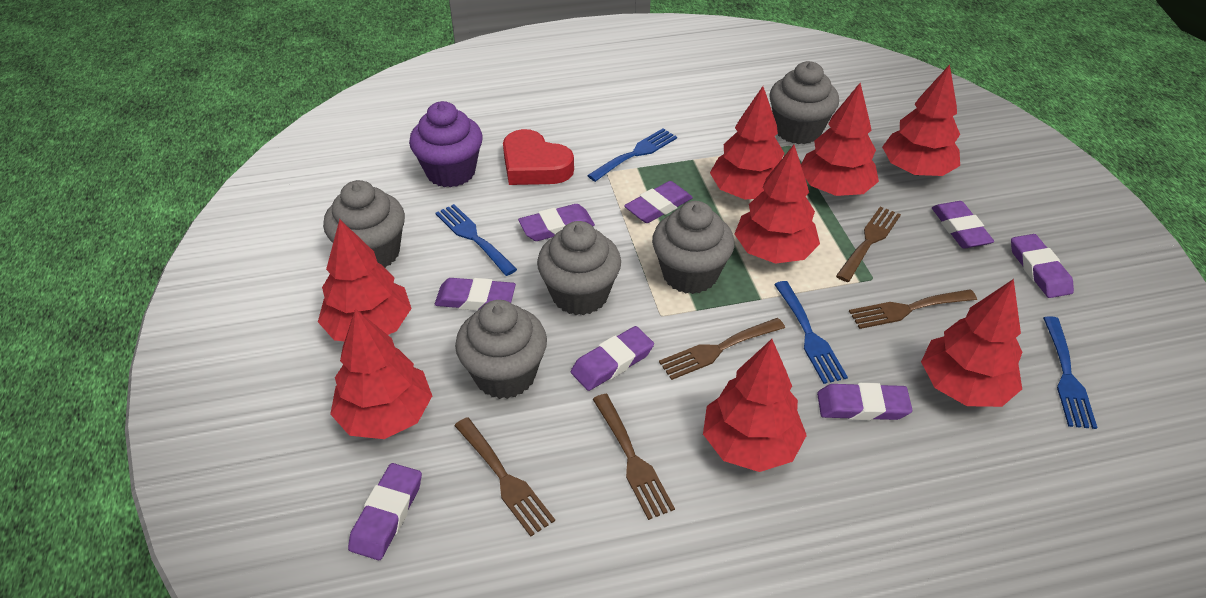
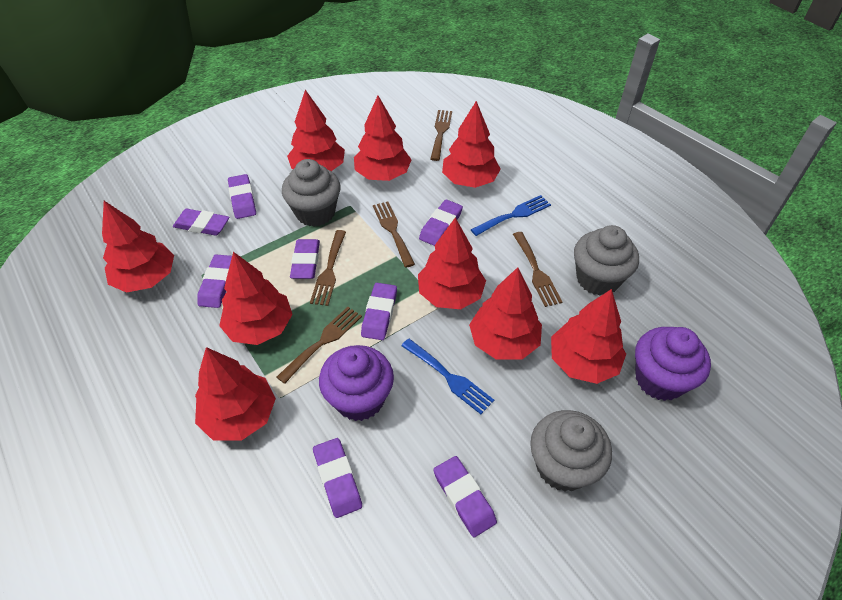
blue fork: [435,204,517,276] [587,128,677,182] [774,281,848,384] [1043,316,1098,429] = 4 -> [401,339,494,414] [470,195,551,236] = 2
grey cupcake: [323,180,405,268] [455,300,547,399] [537,221,621,315] [652,201,735,294] [769,61,839,144] = 5 -> [282,159,341,227] [530,410,612,492] [574,225,639,296] = 3
purple cupcake: [409,101,483,188] = 1 -> [319,345,394,421] [635,327,711,401] = 2
red heart: [503,129,574,185] = 1 -> none = 0
red tree: [318,219,412,341] [330,309,432,439] [703,339,807,472] [710,86,784,200] [735,145,820,264] [801,83,879,196] [882,64,960,176] [921,279,1023,407] = 8 -> [102,201,174,293] [195,347,276,440] [219,252,293,345] [287,90,345,171] [354,96,412,181] [418,217,486,309] [442,101,501,188] [469,267,542,360] [551,289,626,384] = 9

